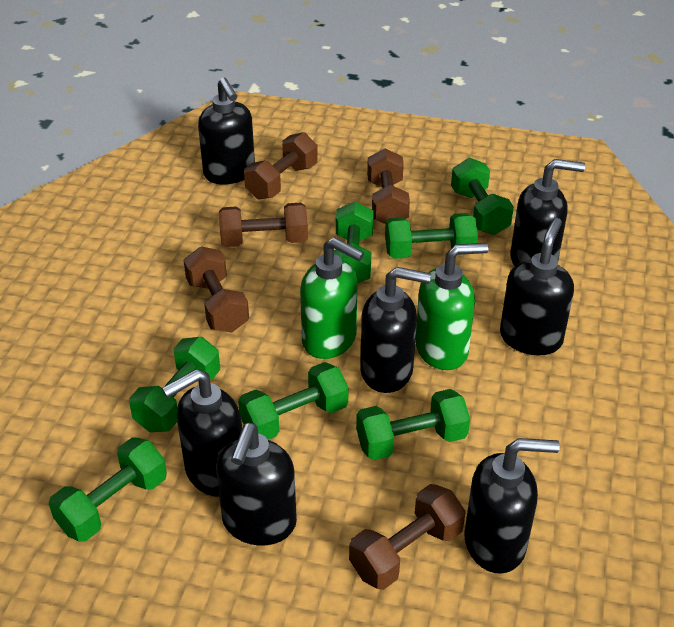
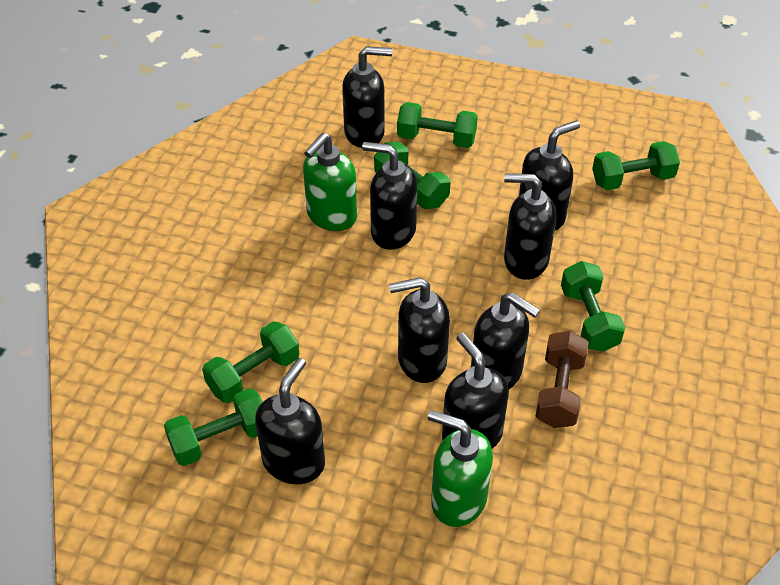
black soap dispenser: [162,369,242,497] [198,77,255,184] [216,423,297,545] [360,267,431,393] [464,438,560,574] [500,218,574,355] [510,159,585,266] = 7 -> [255,358,325,484] [342,46,392,148] [362,142,417,250] [389,277,450,383] [442,333,509,449] [471,292,540,389] [504,173,556,280] [519,120,580,230] = 8
brown dumbbell: [184,246,249,332] [219,203,308,247] [244,132,318,200] [349,484,466,590] [367,148,410,224] = 5 -> [536,331,589,428] = 1
green dumbbell: [49,438,167,541] [129,337,220,432] [238,362,348,440] [334,201,374,283] [356,389,470,460] [385,213,478,259] [451,158,514,235] = 7 -> [164,388,262,466] [202,321,299,403] [374,142,450,209] [397,102,478,148] [561,261,625,352] [592,141,680,190] = 6

